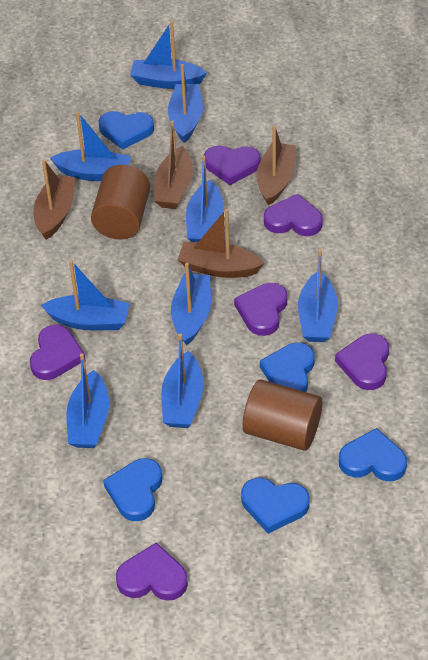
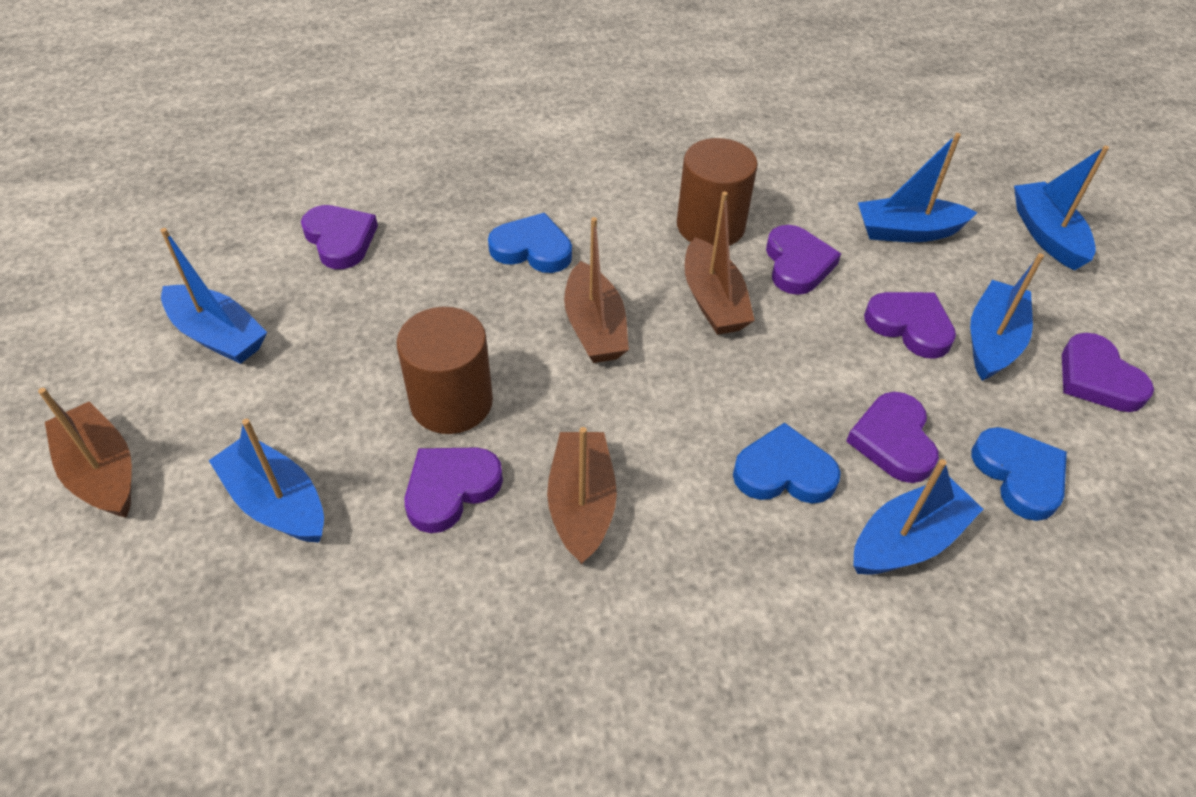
blue boat: [41,260,130,330] [50,112,131,181] [67,354,109,448] [130,21,207,89] [161,333,203,428] [168,64,203,143] [171,263,211,346] [186,156,224,242] [298,250,338,342] = 9 -> [160,228,267,364] [208,419,324,543] [853,459,983,575] [858,133,978,242] [970,253,1044,381] [1014,146,1109,270] = 6
blue heart: [99,111,154,149] [103,458,162,521] [241,478,310,534] [260,343,315,392] [339,428,407,481] = 5 -> [488,213,572,273] [733,422,841,504] [972,427,1067,521] = 3

